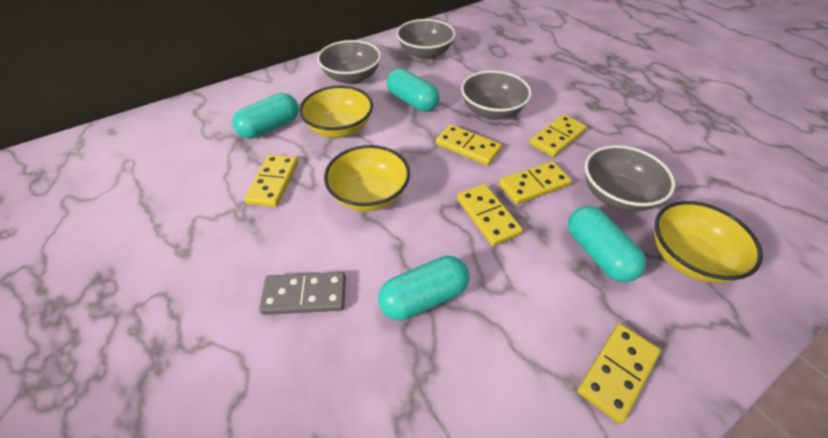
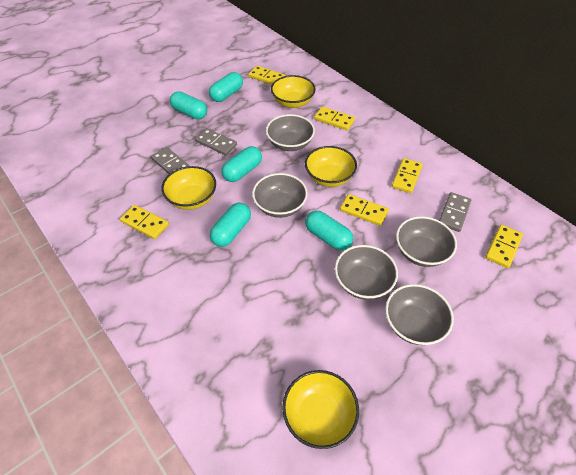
grey bowl: [317,40,381,84] [396,19,456,60] [461,71,532,120] [585,145,675,212] = 4 -> [252,173,308,218] [266,114,315,151] [335,245,398,300] [385,284,454,345] [396,216,457,267] = 5
grey domino: [259,272,346,315] = 1 -> [151,147,190,174] [195,128,237,156] [439,192,471,232] = 3
turquoise capsule: [232,93,299,139] [378,256,470,321] [387,68,440,112] [568,206,646,282] = 4 -> [170,91,207,120] [209,72,243,102] [210,203,251,247] [221,146,262,182] [305,211,353,251] = 5
yellow bowl: [299,85,373,138] [324,145,410,212] [654,201,763,283] = 3 -> [161,166,216,210] [271,75,316,108] [282,370,359,449] [305,146,357,187] = 4

